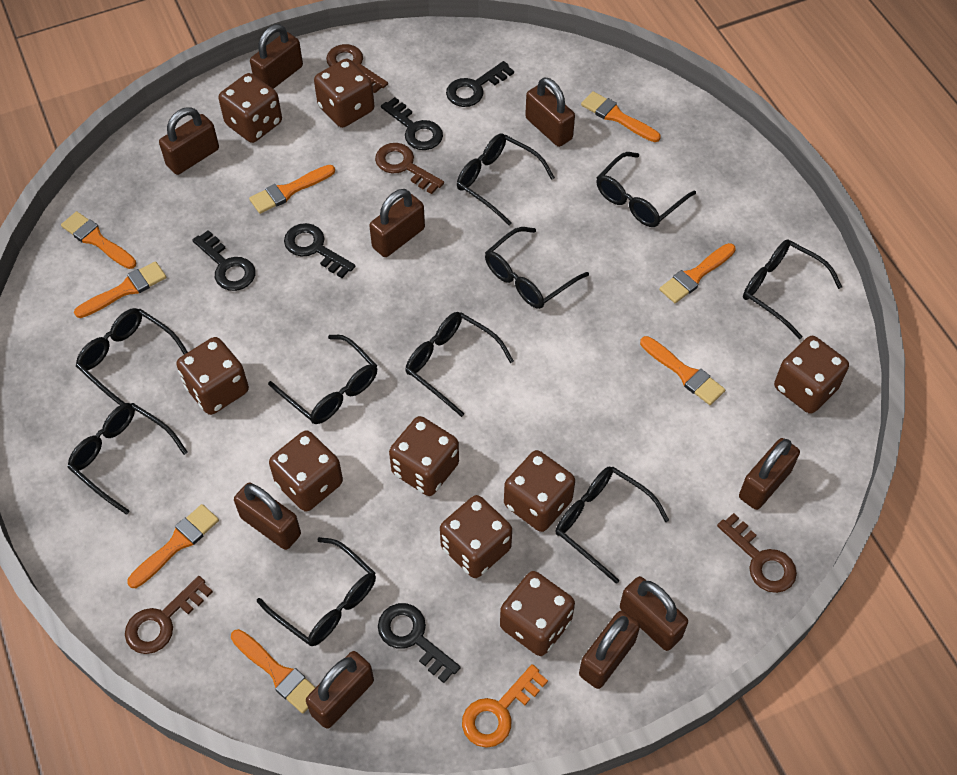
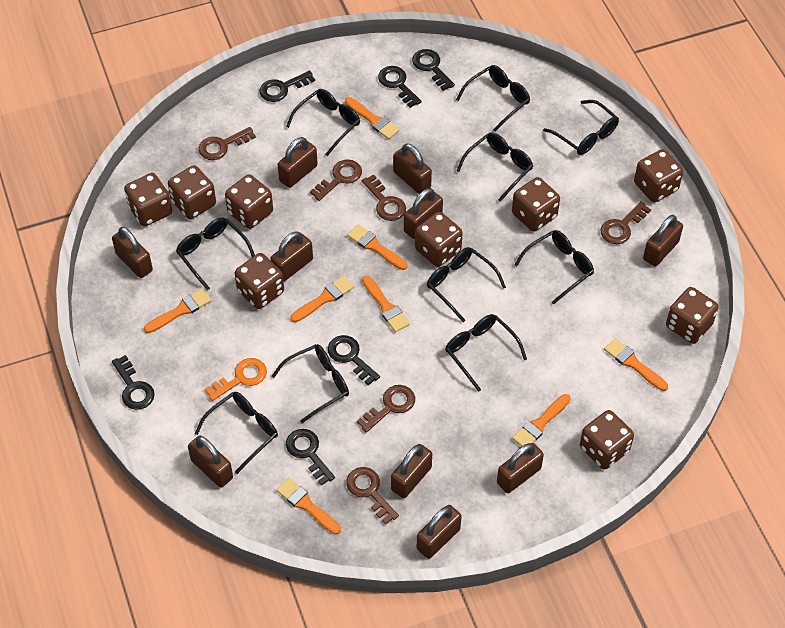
black key: [192,230,255,291] [284,223,355,278] [378,603,461,683] [381,97,443,150] [446,61,514,107] = 5 -> [112,355,155,410] [260,71,315,102] [286,429,335,486] [328,335,380,385] [378,66,422,108] [412,49,455,91] = 6
brown key: [125,576,213,654] [326,44,388,93] [375,143,444,194] [717,513,797,593] = 4 -> [199,127,256,160] [310,159,362,201] [346,467,399,525] [357,385,415,433] [362,174,406,221] [600,201,651,244] = 6
brown padlock: [159,107,219,175] [234,483,301,550] [250,24,303,89] [306,651,374,729] [369,189,425,257] [525,77,575,147] [579,611,640,689] [620,576,688,651] [739,438,800,510] = 9 -> [112,227,153,278] [188,435,233,488] [271,231,313,281] [278,137,318,188] [391,444,432,498] [393,143,432,194] [404,188,443,239] [417,505,462,559] [497,443,544,493] [643,215,683,266] = 10

